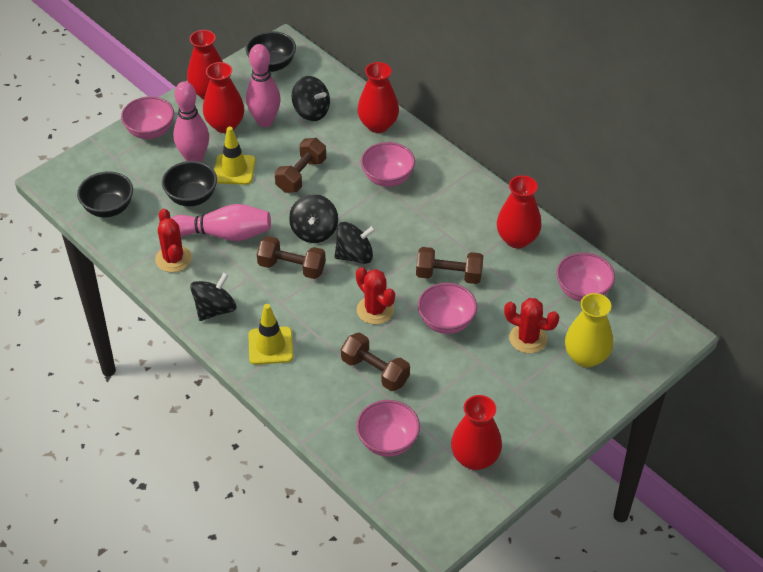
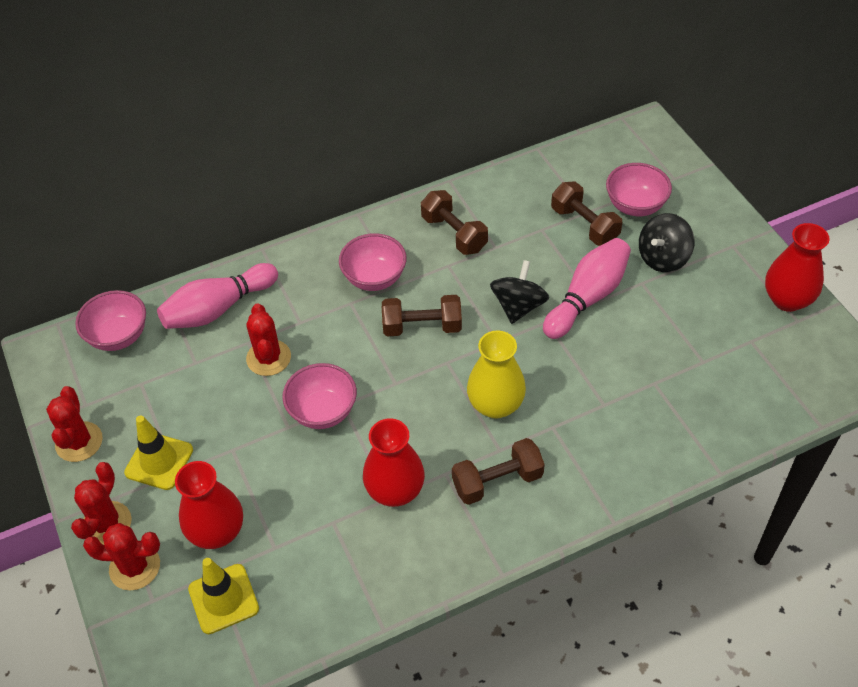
black bowl: [77,171,133,217] [162,161,217,206] [246,31,296,72] = 3 -> none = 0
black spinning top: [190,272,236,321] [289,194,338,243] [292,76,330,121] [335,222,376,264] = 4 -> [490,260,549,324] [639,213,694,272] = 2
pink bowl: [121,96,174,139] [356,400,420,457] [361,142,415,187] [418,283,477,334] [556,252,615,302] = 5 -> [75,290,146,351] [282,363,357,429] [339,233,407,291] [606,163,672,216] = 4
pink bowling pin: [171,204,271,241] [173,81,209,162] [246,44,281,127] = 3 -> [157,263,278,329] [543,238,631,339] = 2
red cactus: [155,208,192,272] [356,267,395,324] [504,298,559,353] = 3 -> [46,386,103,462] [71,462,132,545] [83,523,160,590] [246,303,291,376] = 4
red vase: [187,30,223,99] [203,62,245,133] [357,62,399,133] [451,395,502,470] [497,175,542,248] = 5 -> [175,461,243,549] [363,418,425,507] [765,223,830,312] = 3

